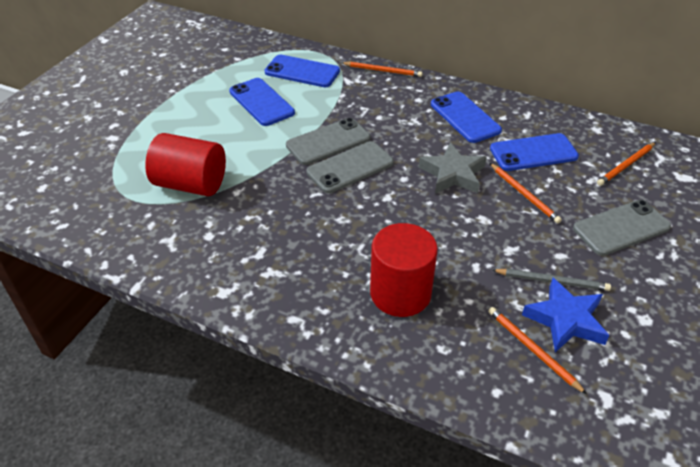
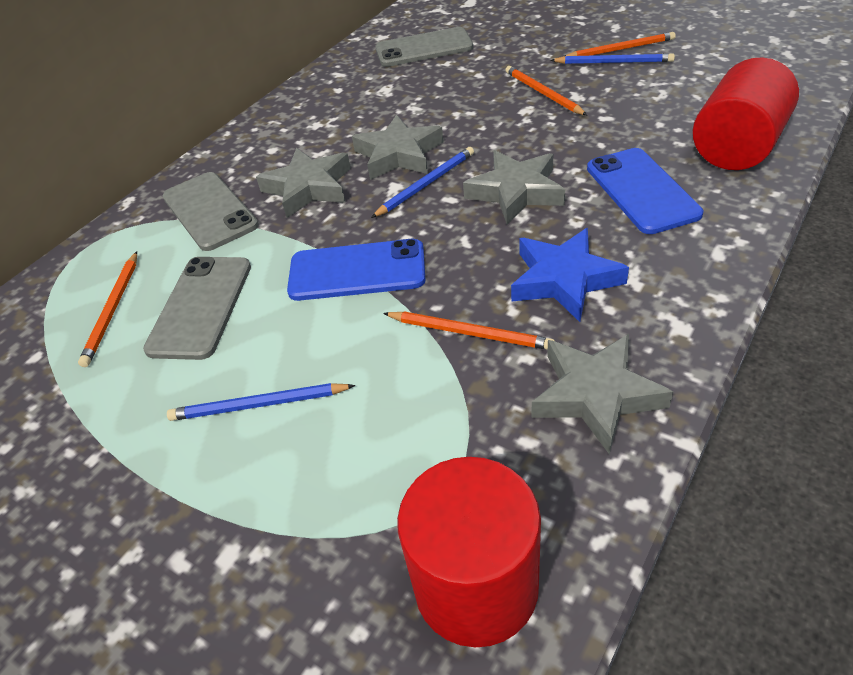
blue pencil: none = 0 -> [167,383,355,421] [371,147,474,218] [550,53,675,64] = 3
blue phone: [229,78,295,126] [265,55,340,87] [431,91,502,143] [490,133,579,171] = 4 -> [287,239,426,301] [587,148,703,234] = 2
grey pencil: [492,268,611,291] = 1 -> none = 0
grey star: [419,142,487,194] = 1 -> [256,148,351,218] [352,114,444,180] [463,150,565,224] [532,334,673,454] = 4

